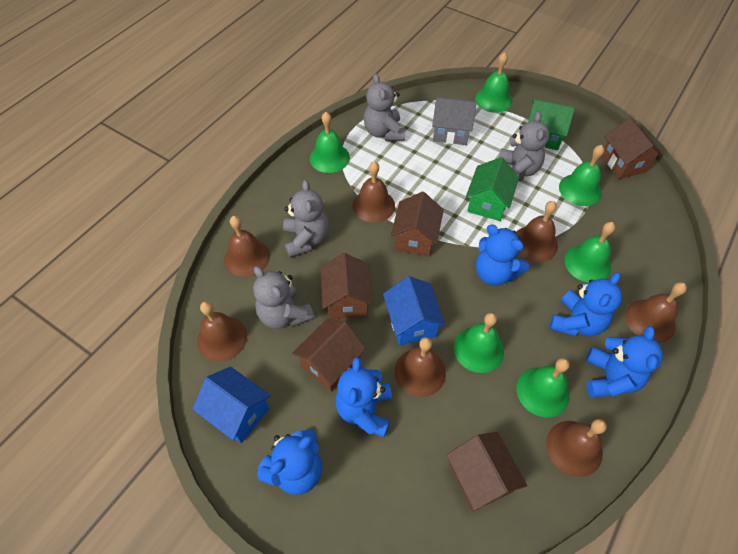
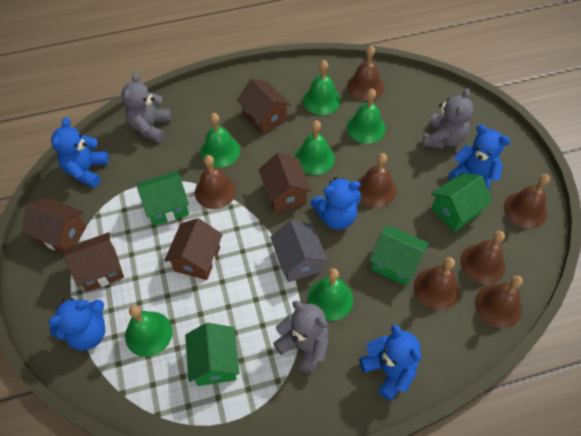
blue house: [192,366,271,443] [383,276,446,345] = 2 -> none = 0
green house: [466,157,519,221] [528,99,575,150] = 2 -> [137,171,189,226] [185,323,240,386] [370,225,429,286] [431,173,493,232] = 4
grey teddy bear: [253,266,314,329] [283,180,329,258] [364,74,405,141] [498,111,550,181] = 4 -> [121,73,171,143] [273,301,329,374] [423,88,474,149] = 3

